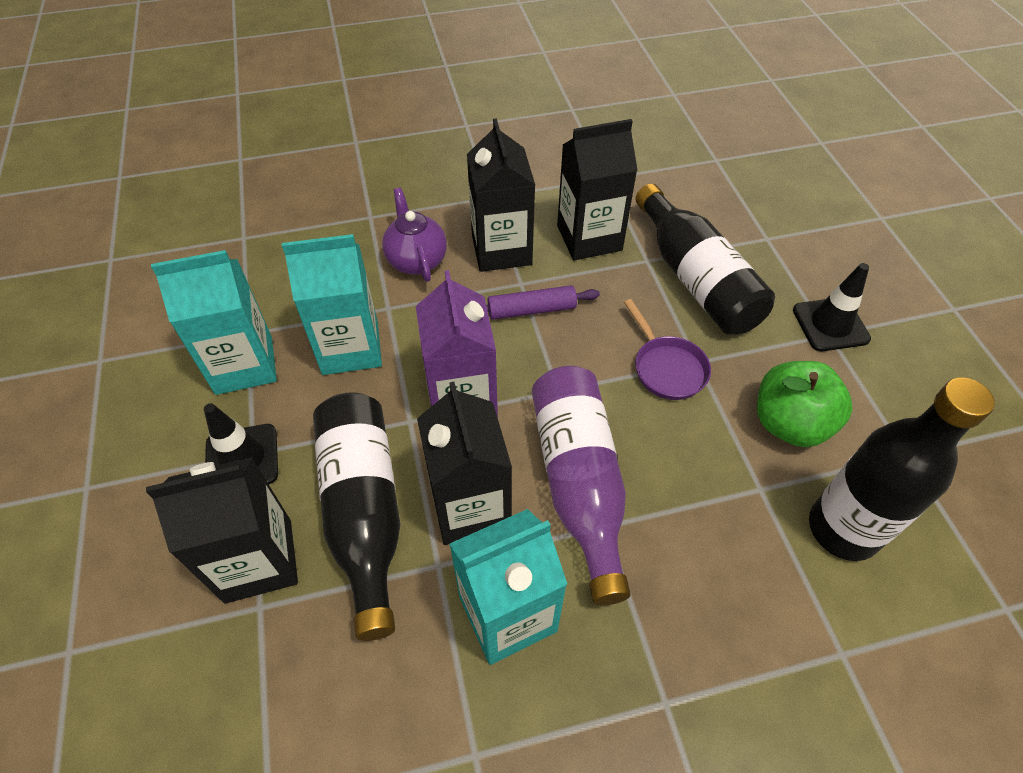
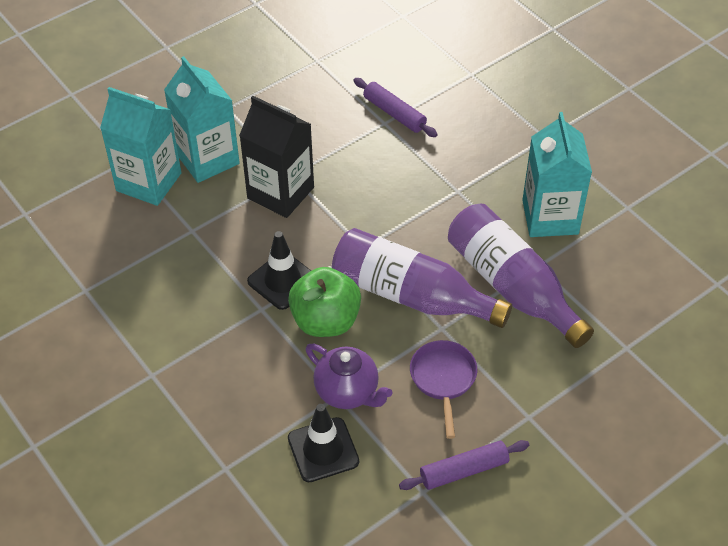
black bottle: [313,392,401,641] [635,184,775,335] [809,377,995,561] = 3 -> none = 0
black carton: [146,457,298,604] [417,382,512,545] [467,118,535,272] [557,119,638,261] = 4 -> [239,96,314,218] = 1
purple bottle: [532,366,631,605] = 1 -> [332,228,512,328] [448,204,594,348] = 2
purple carton: [416,270,498,418] = 1 -> none = 0
purple rolling pin: [486,285,600,320] = 1 -> [354,78,438,137] [399,440,529,490] = 2

